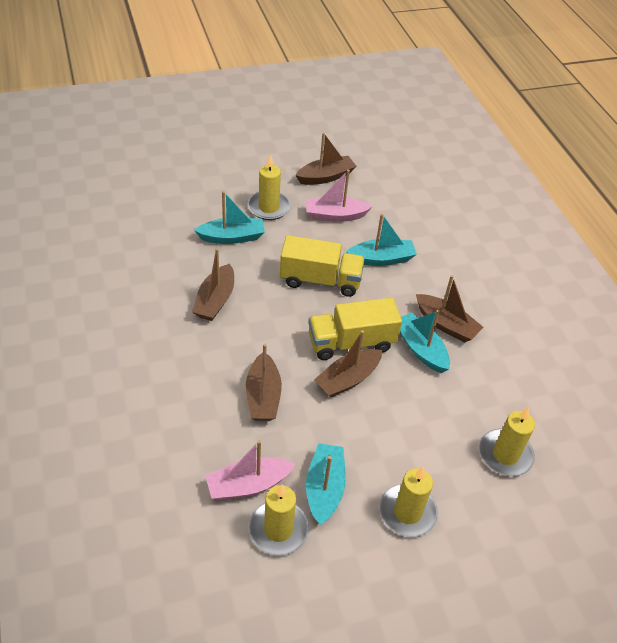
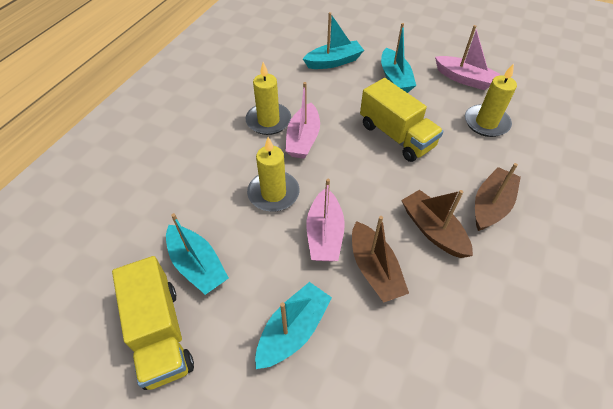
brown boat: [192,248,234,321] [246,344,282,421] [295,133,356,185] [314,330,382,398] [416,275,484,343] = 5 -> [352,216,409,303] [401,190,473,258] [475,163,521,231] = 3
pink boat: [205,440,295,500] [306,170,373,222] = 2 -> [285,82,320,159] [307,179,345,261] [435,25,500,90] = 3
yellow candle: [248,154,290,220] [249,485,309,556] [379,467,438,537] [479,407,535,476] = 4 -> [246,62,291,135] [247,137,299,212] [465,63,517,137] = 3

